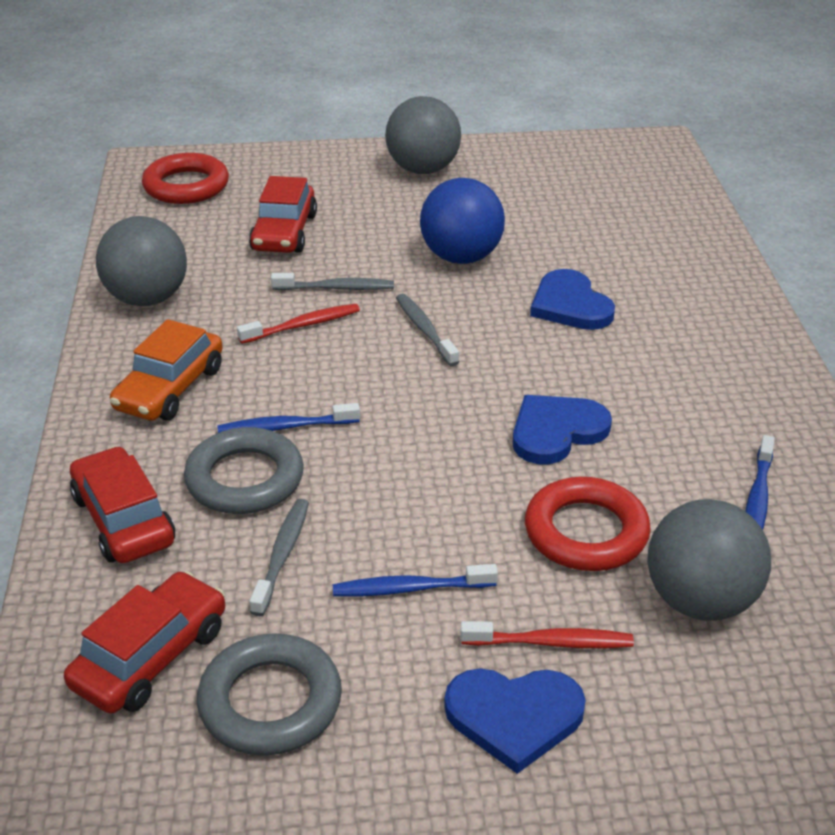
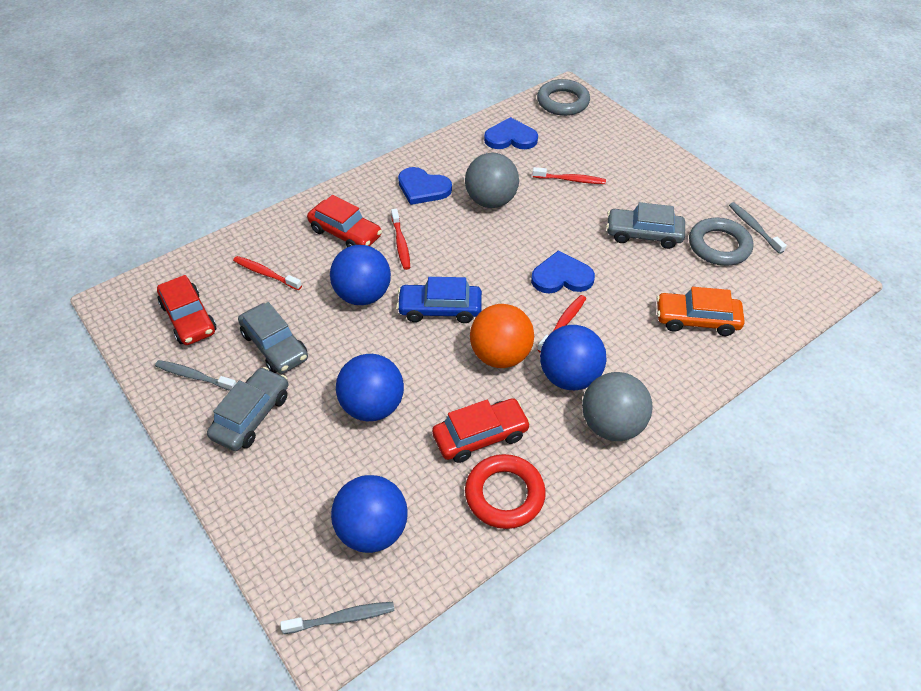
blue ball: [420,178,505,264] = 1 -> [330,245,391,305] [331,475,408,553] [336,354,404,421] [540,325,607,390] = 4
blue car: none = 0 -> [396,277,482,323] = 1
blue toothbrush: [218,403,360,433] [333,564,498,597] [745,435,775,530] = 3 -> none = 0
grey ball: [96,216,187,306] [385,96,461,174] [647,499,771,621] = 3 -> [465,153,519,208] [582,372,653,441] = 2
grey car: none = 0 -> [207,367,288,451] [238,302,308,374] [606,202,685,249] = 3
orange ball: none = 0 -> [470,304,534,368] = 1
red ring: [142,153,229,204] [525,477,651,571] = 2 -> [465,454,546,529] = 1
red toothbrush: [237,304,360,344] [461,621,634,648] = 2 -> [233,256,302,290] [391,209,410,270] [532,167,606,184] [537,295,586,353] = 4

